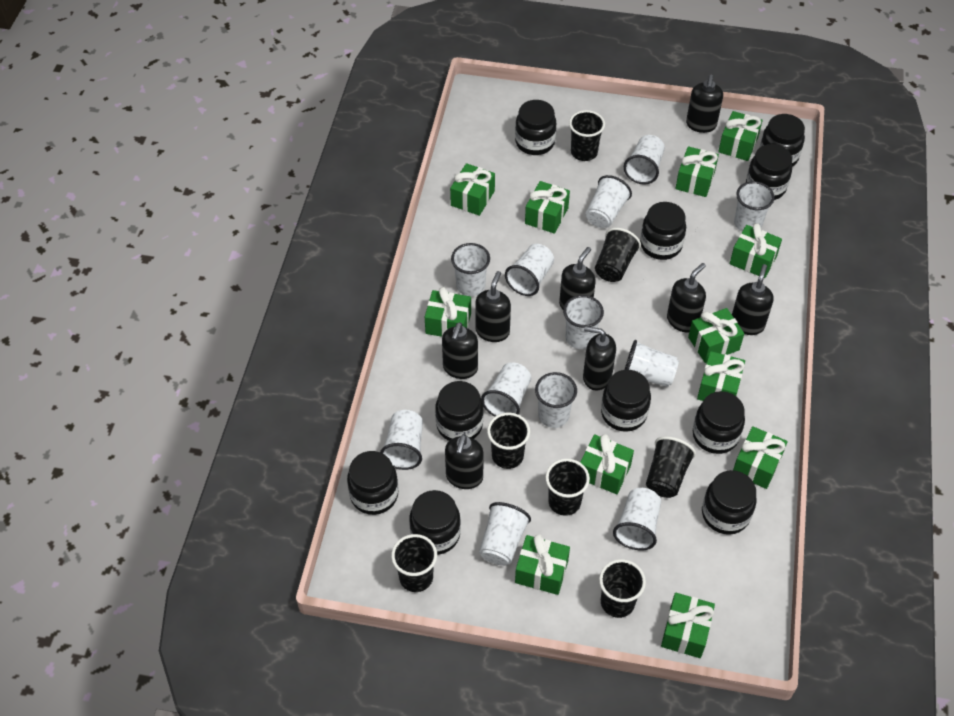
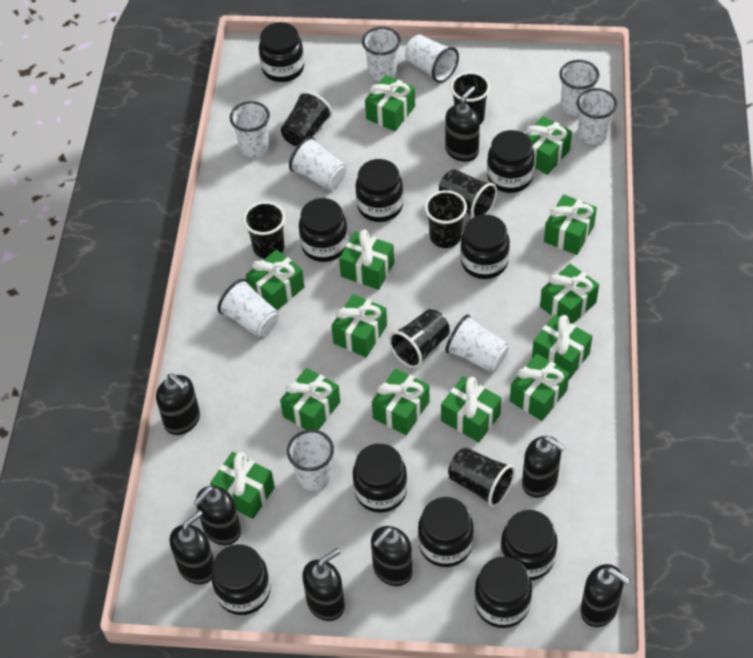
green gift: [425,287,471,337] [450,163,495,216] [515,534,570,595] [525,181,570,234] [580,434,634,494] [661,593,715,658] [675,146,719,197] [688,308,744,363] [697,351,745,401] [718,111,763,161] [730,223,782,278] [733,426,788,489] = 12 -> [210,452,275,519] [246,250,305,310] [280,368,340,430] [332,294,387,357] [339,230,394,290] [365,75,415,131] [372,368,429,435] [441,376,501,442] [510,354,570,421] [526,116,572,175] [532,315,593,379] [540,264,599,324] [544,194,597,255] = 13
white cup: [380,410,423,470] [451,243,490,296] [479,502,531,566] [481,363,531,417] [505,244,554,296] [535,372,577,428] [563,295,604,349] [586,175,632,228] [613,488,661,550] [624,135,665,185] [625,340,679,387] [734,181,775,232] = 12 -> [218,279,279,337] [230,101,270,157] [287,430,334,491] [289,137,346,190] [362,27,401,81] [405,35,459,83] [445,315,509,372] [559,60,600,116] [577,88,617,144] = 9

